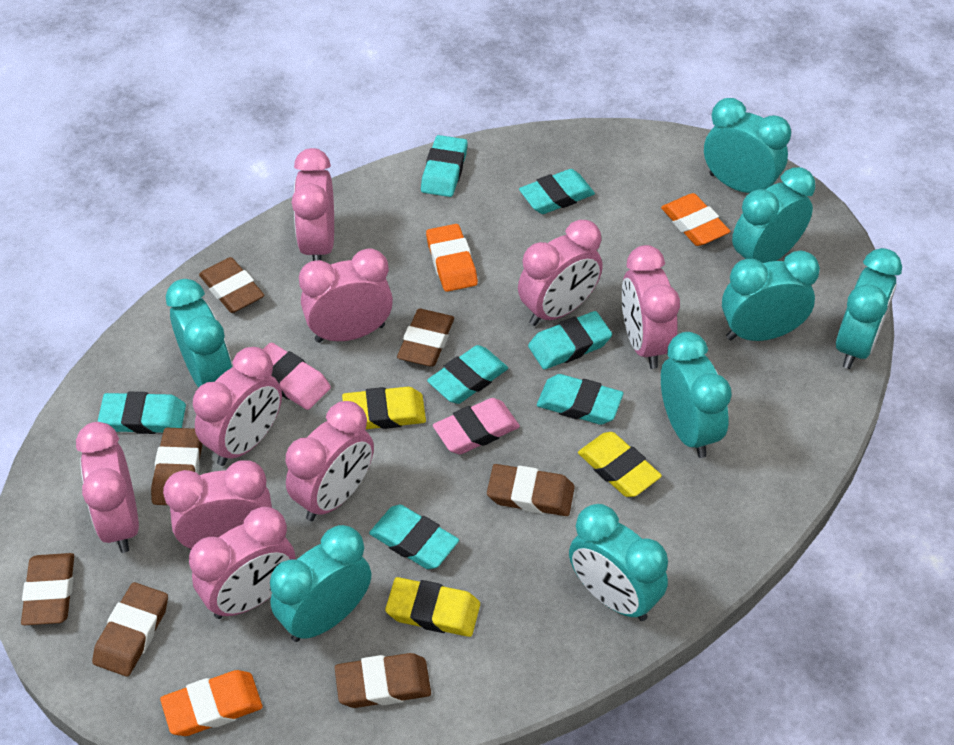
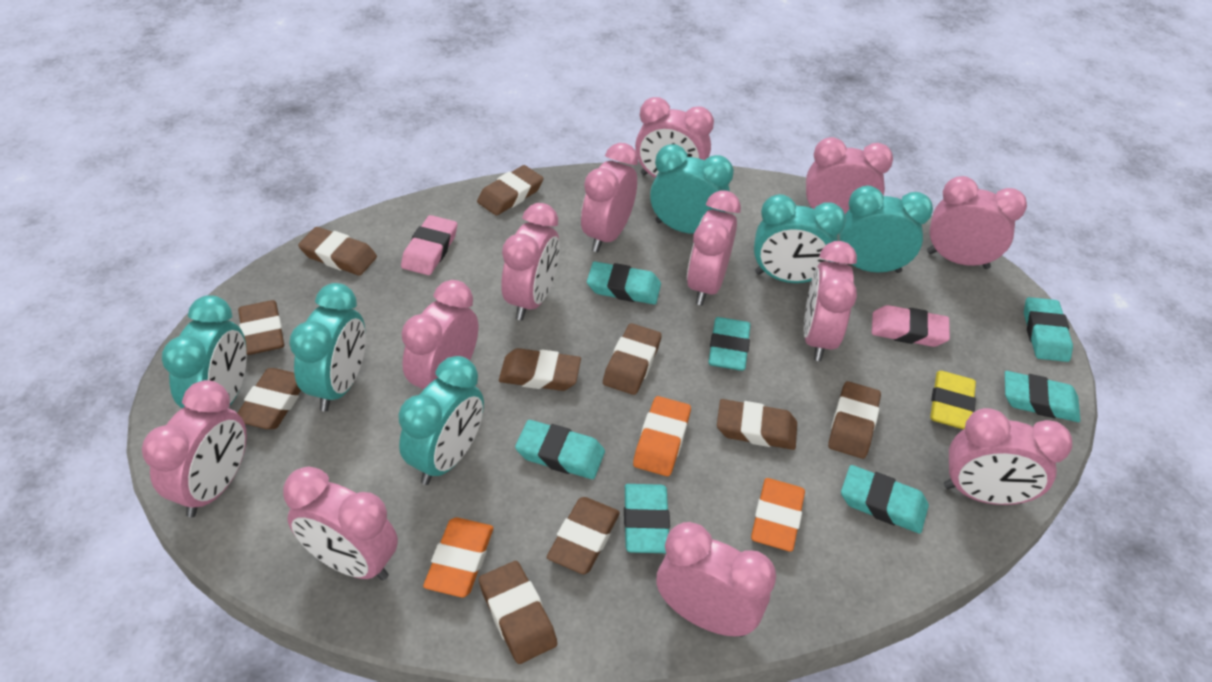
brown eraser: [21,553,74,625] [92,582,168,676] [151,428,202,505] [199,257,264,313] [335,653,431,708] [397,309,454,366] [487,464,575,516] = 7 -> [237,368,301,429] [238,300,284,355] [298,227,377,276] [477,165,544,216] [479,561,557,664] [499,348,581,391] [547,497,620,574] [603,323,662,395] [717,399,797,450] [828,381,881,459] = 10
pink clock: [76,422,139,553] [163,460,272,550] [189,507,296,619] [193,347,282,466] [286,401,374,521] [292,148,334,261] [299,248,393,343] [518,220,603,326] [621,245,680,369] = 9 -> [142,380,247,517] [283,466,398,580] [401,280,478,389] [501,203,560,321] [581,143,638,252] [635,97,714,178] [657,522,776,637] [687,190,741,305] [804,241,857,361] [806,137,893,214] [927,176,1027,269] [944,408,1072,505] = 12
turquoise clock: [166,279,233,387] [270,525,371,642] [569,504,668,621] [661,332,732,458] [704,98,791,193] [722,251,820,341] [732,167,815,263] [836,248,902,369] = 8 -> [162,295,247,408] [289,283,366,412] [398,356,484,485] [650,144,734,234] [754,194,846,283] [839,186,933,273] = 6
yellow eraser: [342,387,426,429] [385,577,480,637] [578,432,662,497] = 3 -> [930,371,976,430] = 1

